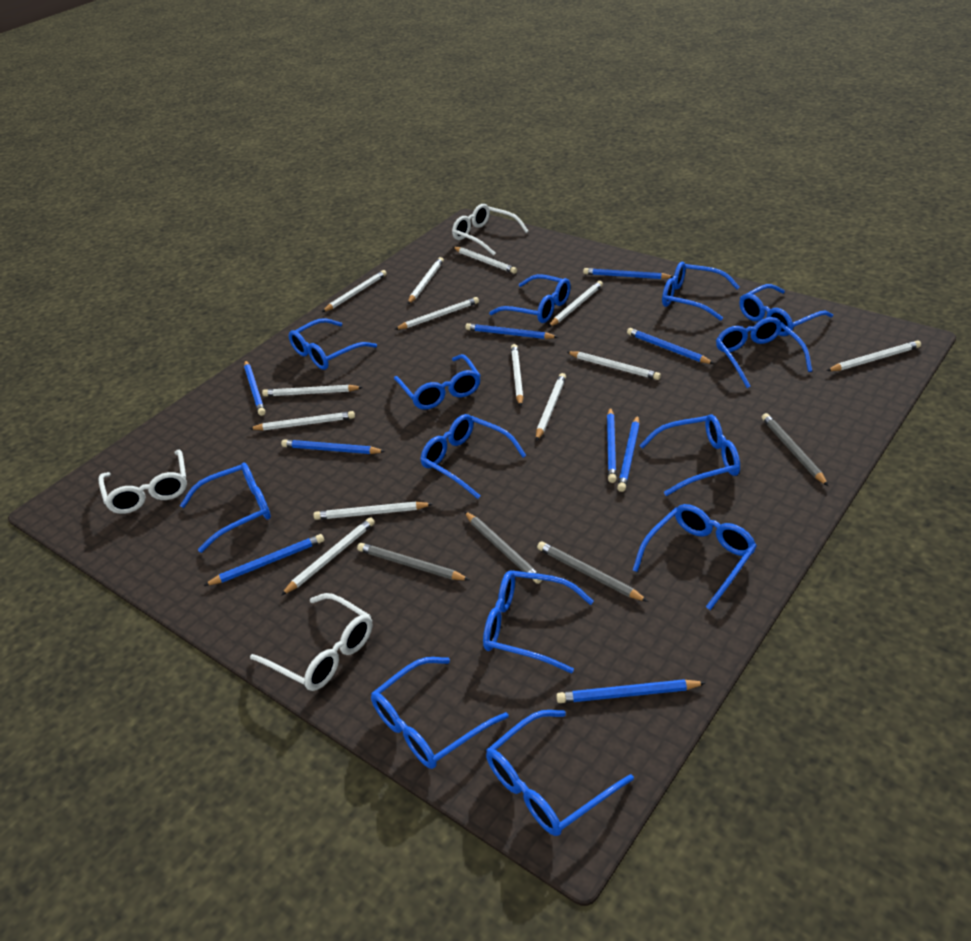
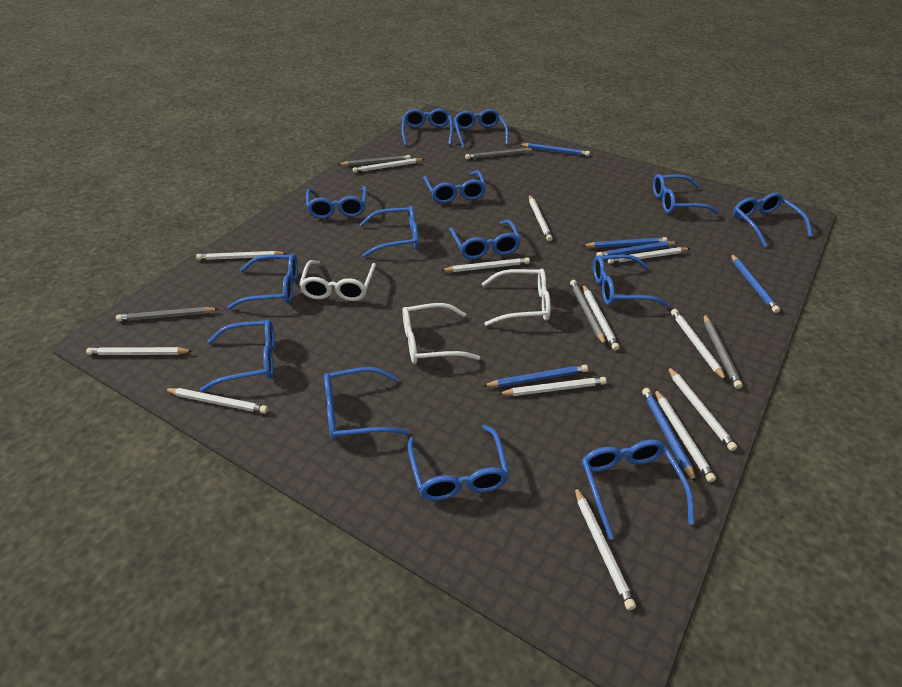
blue glasses: [180,462,271,553] [289,318,377,370] [371,657,509,769] [394,354,481,410] [420,414,526,499] [483,570,594,673] [486,710,634,836] [489,274,571,323] [633,504,757,610] [639,414,740,496] [662,262,740,321] [716,317,812,388] [739,284,833,336] = 13 -> [200,320,275,392] [227,254,298,309] [306,186,367,219] [324,367,409,441] [360,206,419,258] [401,108,453,146] [408,425,509,501] [423,170,486,203] [449,220,521,259] [454,109,509,149] [582,440,694,540] [593,254,669,307] [653,174,720,215] [733,192,813,247] = 14
blue pencil: [203,534,324,586] [244,360,265,416] [281,439,386,454] [465,323,557,339] [556,679,706,703] [583,268,673,279] [607,407,617,483] [617,415,640,492] [627,328,714,364] = 9 -> [483,365,588,387] [519,143,590,156] [583,237,667,248] [596,241,678,256] [642,388,696,483] [731,254,780,313] = 6
grey pencil: [357,543,470,580] [464,511,542,584] [537,541,648,602] [762,413,828,486] = 4 -> [116,307,219,321] [338,155,411,166] [465,148,535,159] [570,280,606,345] [703,314,743,389] = 5

